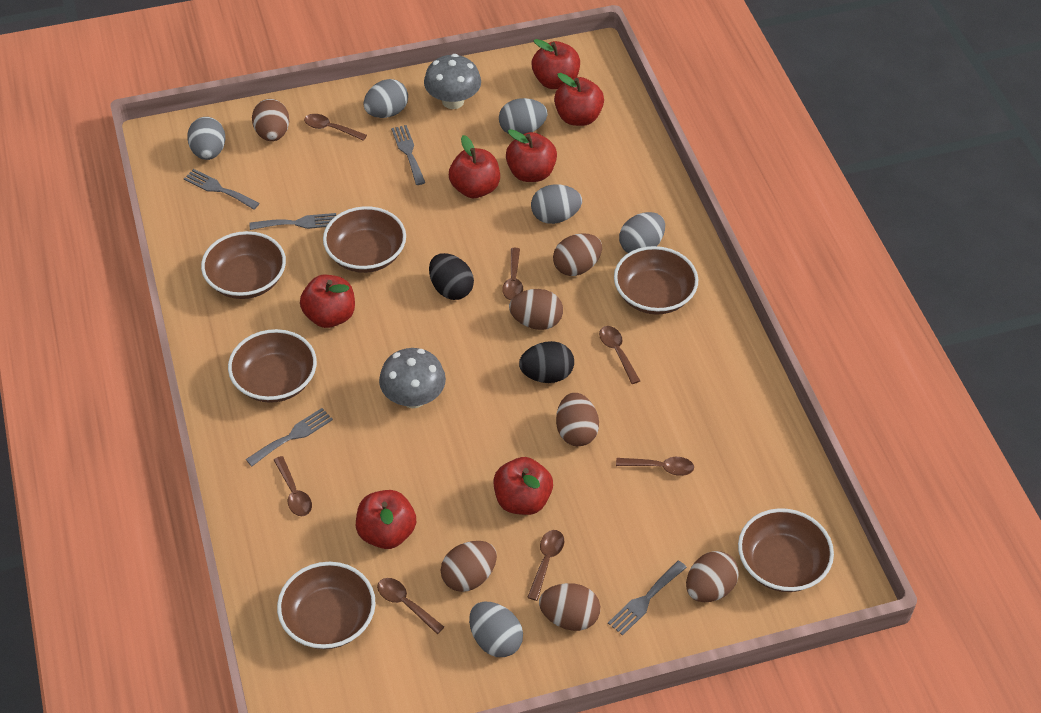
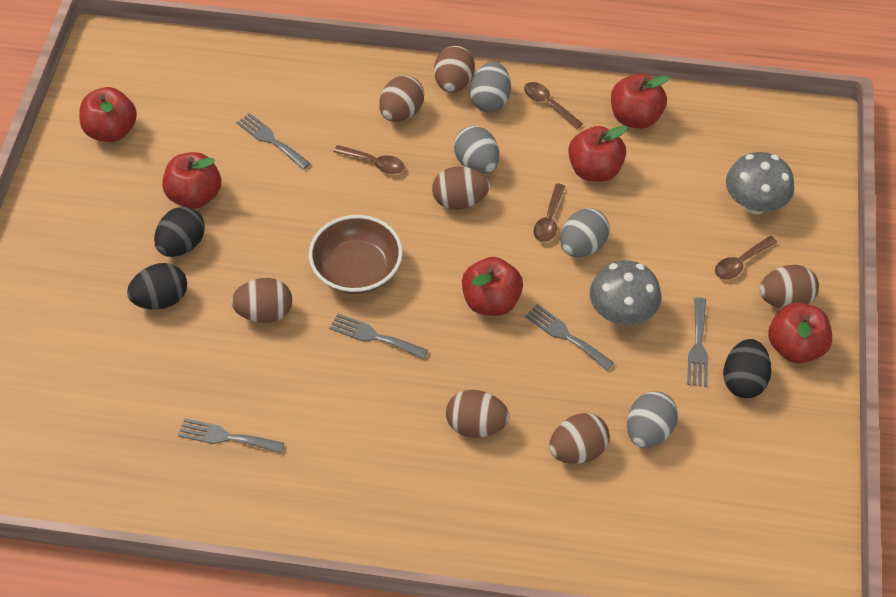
black egg: [429,253,474,300] [519,341,574,383] = 2 -> [127,263,187,310] [154,206,205,257] [723,339,772,398] = 3
brown bowl: [201,231,286,299] [228,329,317,403] [277,562,376,649] [323,206,406,273] [614,246,698,315] [738,508,834,592] = 6 -> [309,215,403,294] = 1
brown spoon: [274,456,312,516] [304,114,367,141] [377,578,444,634] [502,248,523,300] [527,530,564,601] [599,326,640,384] [616,457,694,476] = 7 -> [334,145,405,174] [524,82,583,129] [534,183,565,242] [715,236,777,279] = 4
grey egg: [187,117,225,160] [363,79,408,118] [469,601,523,657] [499,98,547,134] [531,185,582,224] [619,212,665,253] = 6 -> [454,126,499,174] [470,62,511,112] [560,208,610,257] [627,391,678,448] = 4
red apple: [300,275,355,328] [356,490,416,549] [449,135,500,198] [493,457,553,515] [506,129,557,182] [532,39,580,89] [554,73,604,126] = 7 -> [79,87,137,142] [162,152,221,209] [462,257,523,316] [568,126,627,182] [611,74,669,129] [768,303,832,363] = 6

